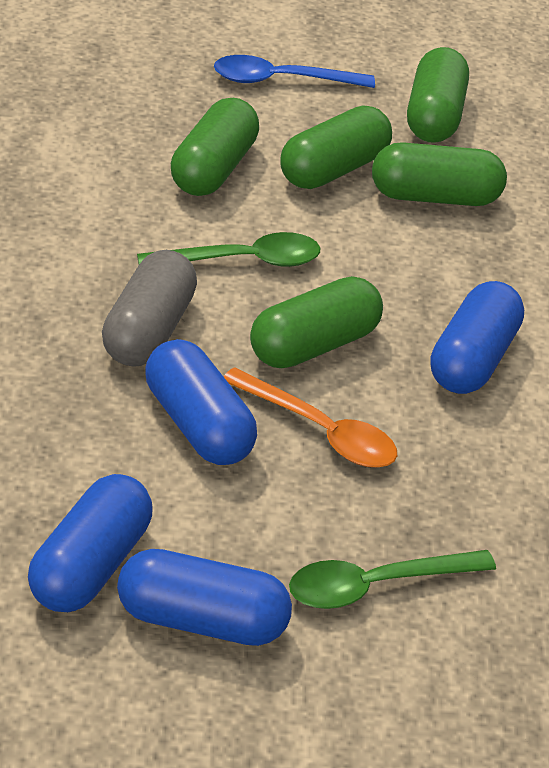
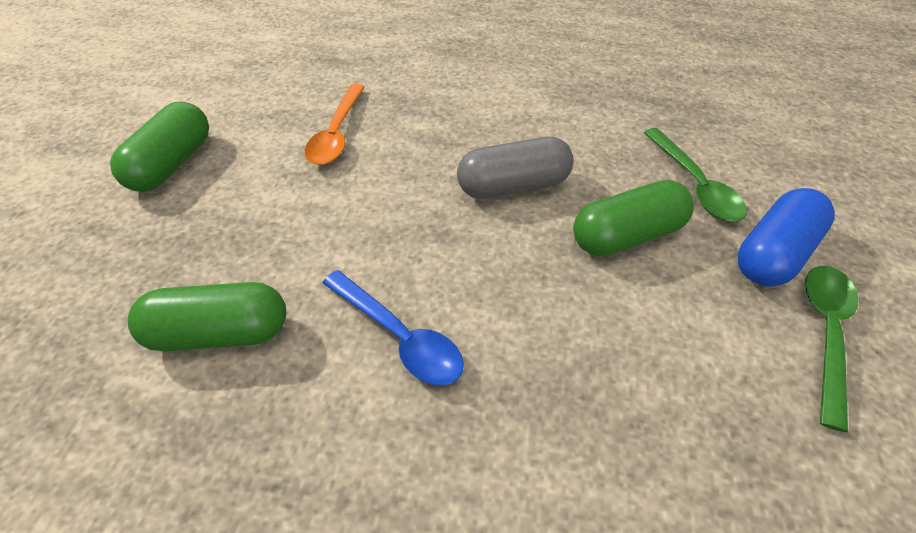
blue capsule: [28,474,153,612] [117,549,292,646] [145,339,257,465] [430,281,524,394] = 4 -> [737,188,835,287] = 1
green capsule: [171,98,259,196] [250,276,383,368] [280,106,392,189] [372,142,507,206] [407,47,469,143] = 5 -> [110,101,209,192] [128,282,286,351] [573,180,694,256] = 3

